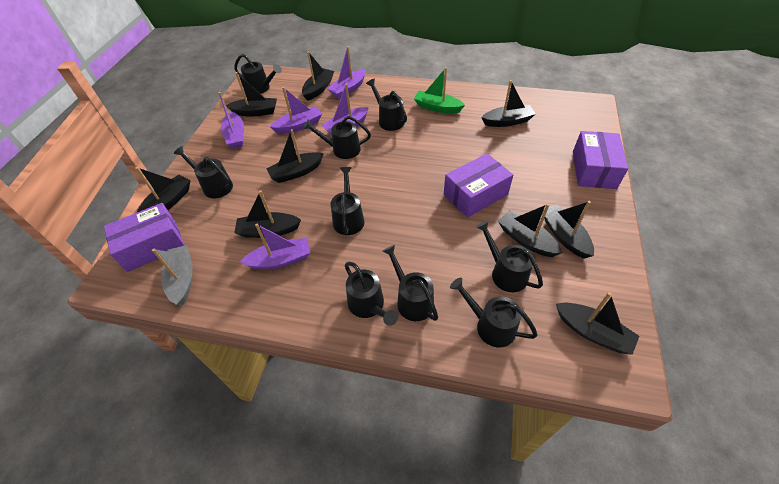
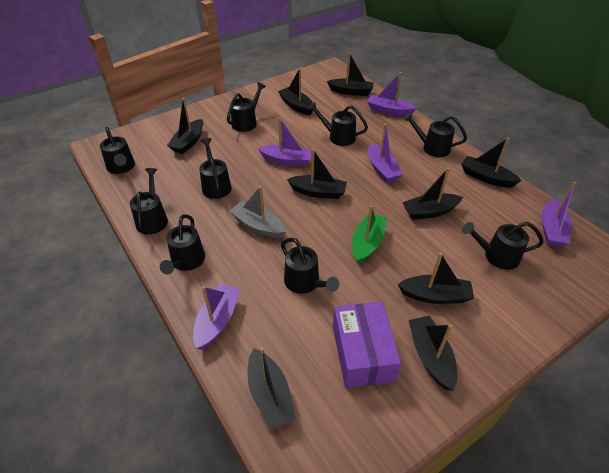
purple box: [104,203,185,272] [444,153,513,218] [573,131,628,189] = 3 -> [333,302,401,388] = 1

